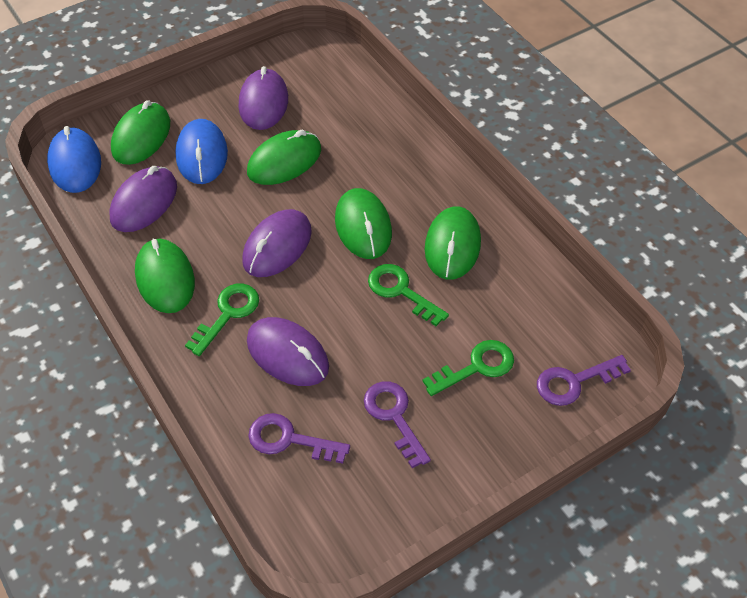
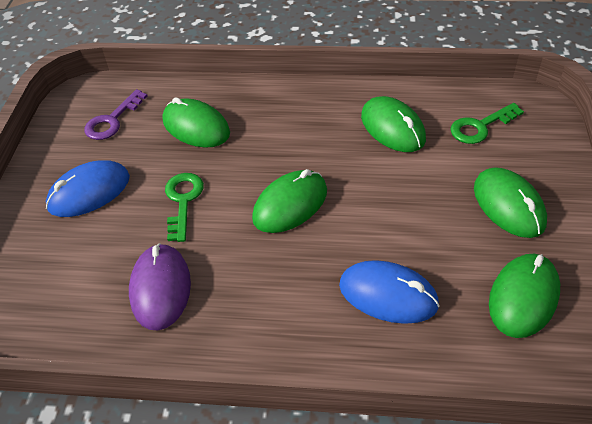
green key: [185,284,259,356] [368,264,449,326] [423,340,514,396] = 3 -> [165,173,204,242] [450,103,524,144] = 2
purple key: [248,413,350,464] [364,381,431,468] [537,355,631,406] = 3 -> [84,89,148,140] = 1
purple mouse: [109,166,177,232] [239,66,288,130] [242,209,312,277] [247,317,329,386] = 4 -> [129,243,191,330] = 1

